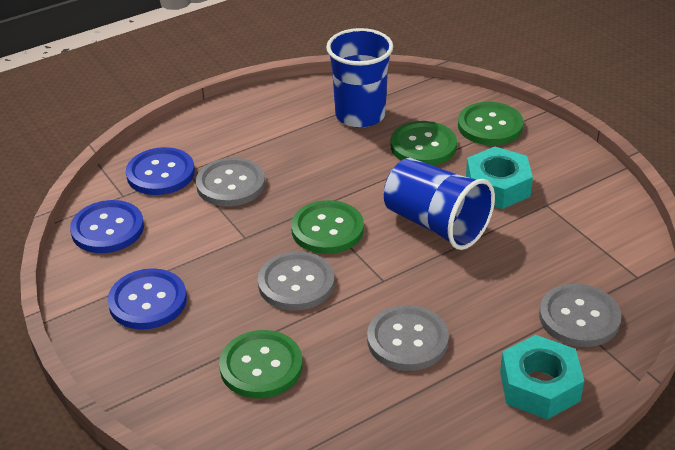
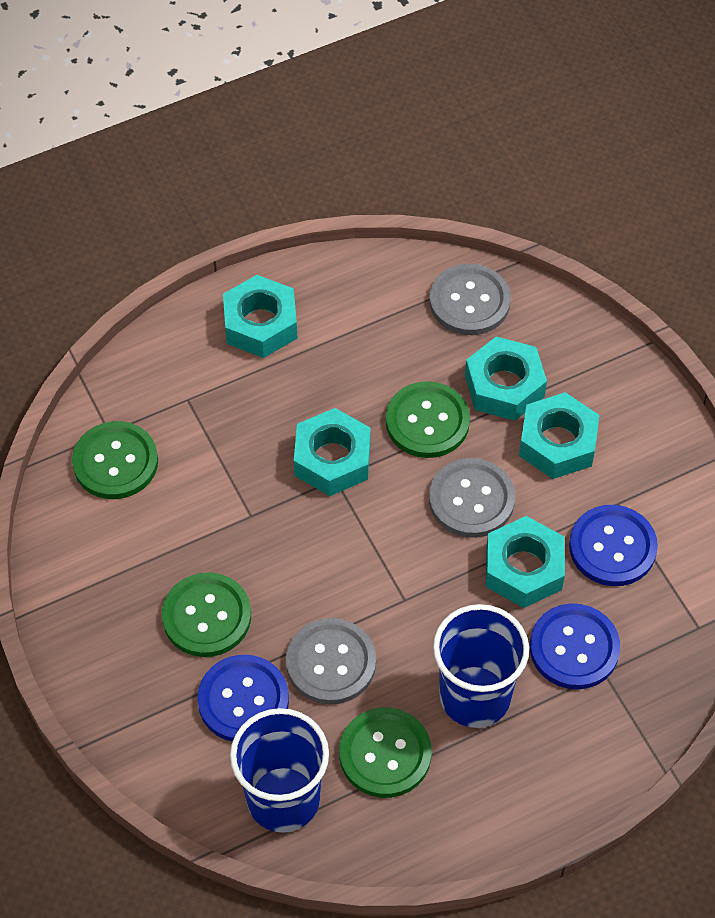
grey button: [196,158,265,207] [258,251,334,311] [367,305,449,371] [539,284,621,347] = 4 -> [286,618,376,704] [429,264,511,335] [429,458,515,538] = 3
turquoise nut: [466,147,533,209] [500,335,584,419] = 2 -> [223,275,297,358] [294,408,371,496] [465,336,547,421] [486,516,565,608] [519,392,599,479] = 5

